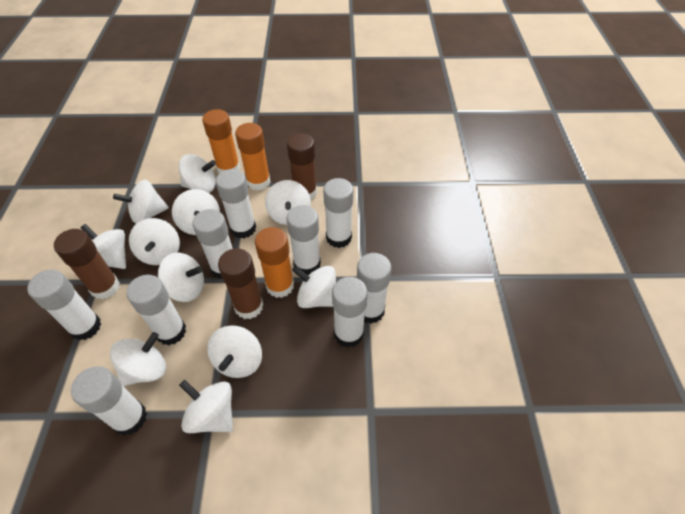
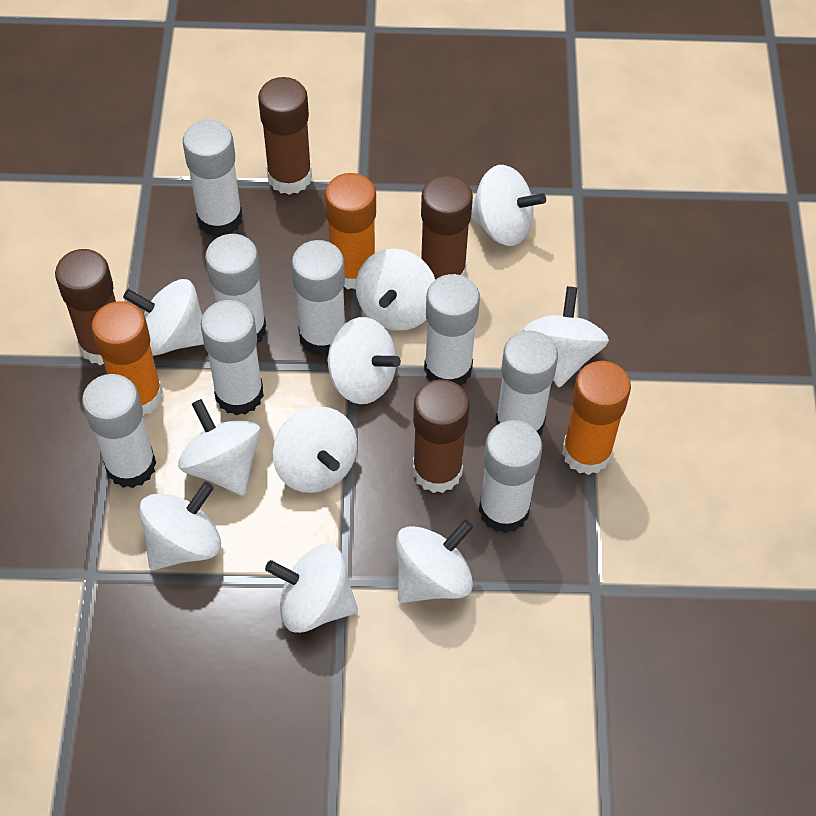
brown glue stick: [54,229,120,299] [218,248,263,319] [287,133,317,200] = 3 -> [55,249,116,365] [258,77,312,195] [413,379,470,493] [421,175,473,280] = 4
white glue stick: [27,270,101,340] [71,366,147,436] [126,275,186,345] [193,209,233,279] [216,169,256,238] [287,205,321,275] [323,178,354,248] [332,277,368,347] [357,253,392,324] = 9 -> [82,374,156,488] [183,120,243,237] [201,300,264,415] [205,234,266,343] [291,240,345,356] [424,274,480,386] [479,420,542,533] [495,330,558,436] = 8
white spinning top: [80,224,126,269] [110,332,166,386] [113,180,169,224] [129,218,180,265] [158,253,204,302] [172,189,220,235] [179,154,216,193] [179,380,233,433] [207,325,262,378] [265,180,311,225] [292,266,336,308] = 11 -> [123,279,204,356] [139,482,221,570] [178,399,261,496] [265,545,358,633] [273,407,357,493] [327,317,401,404] [355,249,435,331] [396,520,473,603] [471,165,546,246] [523,286,609,387] = 10

